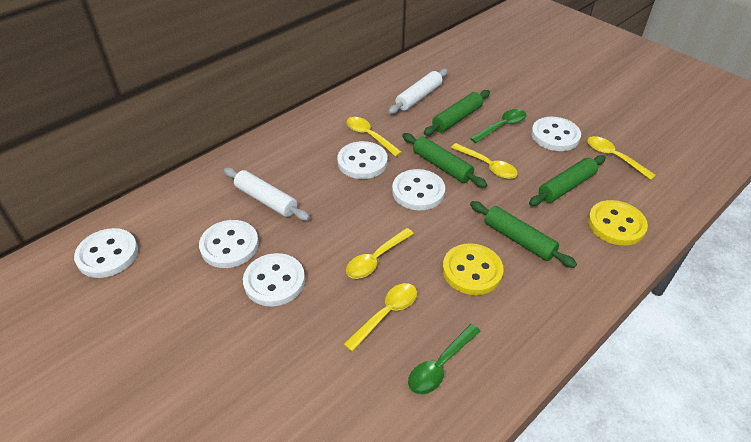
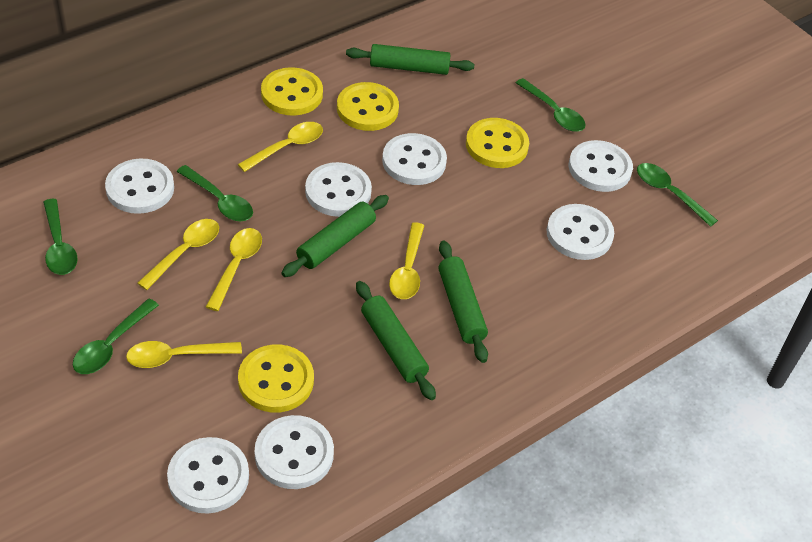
green spoon: [408,324,480,395] [470,109,526,143] = 2 -> [43,199,78,275] [73,299,159,374] [177,165,253,221] [516,78,585,132] [637,163,718,227] = 5
white button: [74,228,138,278] [199,220,259,268] [243,253,305,306] [337,141,388,179] [392,169,445,210] [531,117,581,151] = 6 -> [105,158,174,214] [167,437,249,514] [255,415,334,489] [305,162,372,217] [382,133,447,185] [546,204,614,260] [569,140,633,192] = 7
white rolling pin: [224,168,310,221] [388,69,448,114] = 2 -> none = 0
yellow button: [442,243,504,295] [588,200,648,246] = 2 -> [238,344,314,413] [261,67,323,116] [337,82,399,131] [466,118,529,168] = 4

